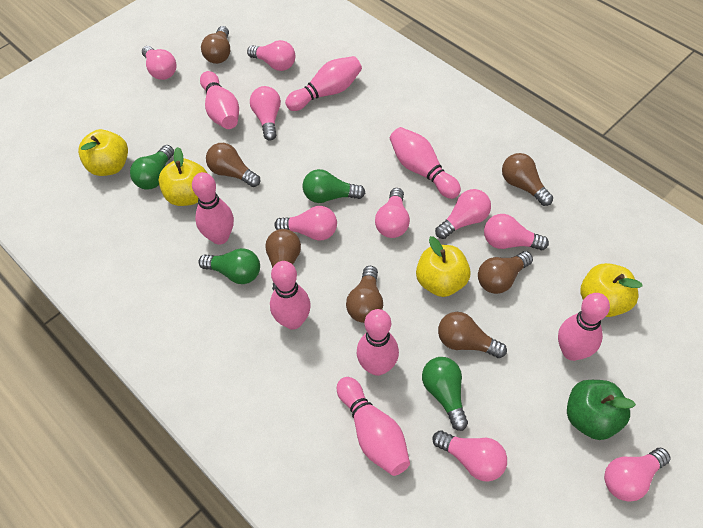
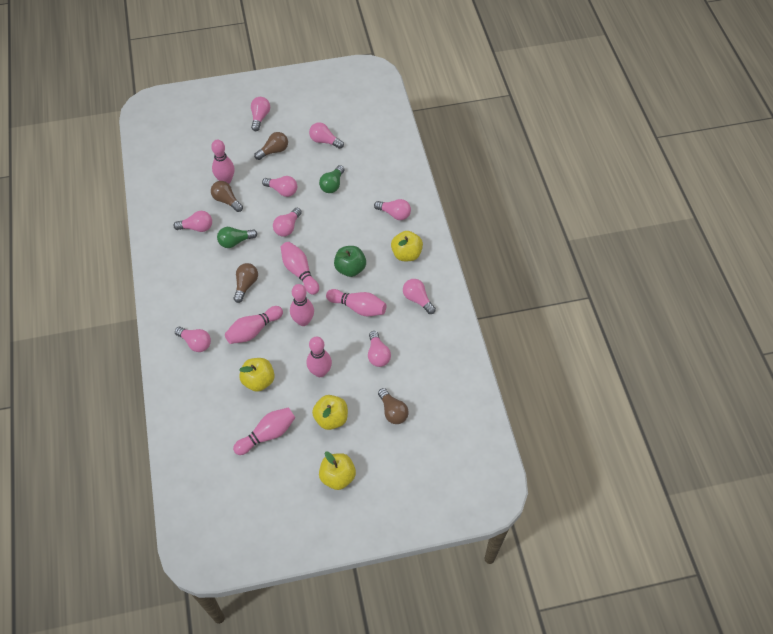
brown light bulb: [201,26,230,64] [206,143,260,187] [265,229,301,291] [346,266,383,323] [438,312,507,358] [478,251,533,294] [502,153,553,206] = 7 -> [211,181,243,212] [234,263,258,303] [254,132,288,160] [378,388,409,424] = 4
green light bulb: [130,145,174,189] [198,248,260,284] [303,169,365,203] [422,357,468,431] = 4 -> [217,227,257,248] [319,165,345,193] = 2
pink bowling pin: [192,172,234,245] [200,71,239,129] [270,261,311,330] [285,56,362,111] [337,377,410,476] [357,309,399,376] [390,127,461,199] [558,293,610,361] = 8 -> [211,140,235,184] [225,306,283,344] [233,407,295,455] [280,242,319,295] [290,284,314,326] [307,336,332,377] [326,289,386,316] = 7

